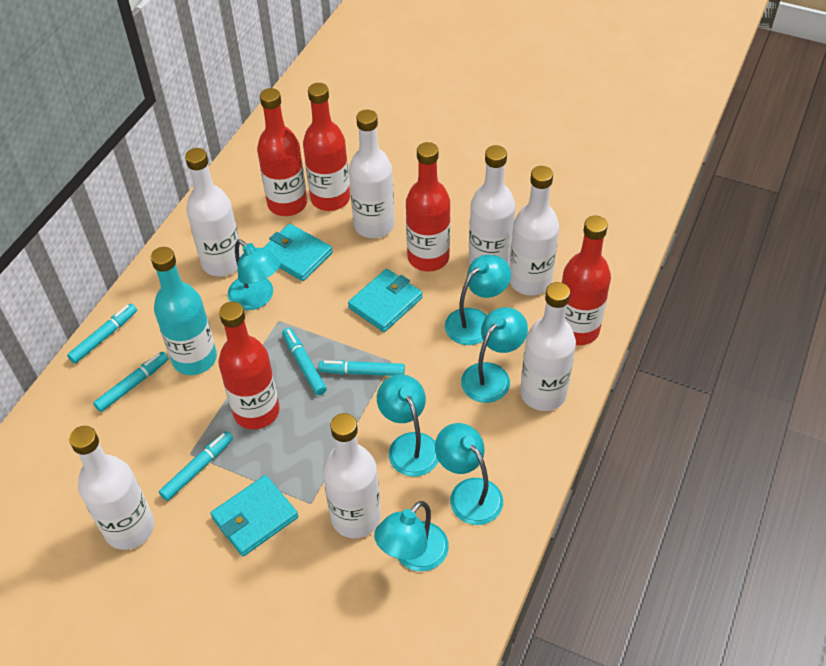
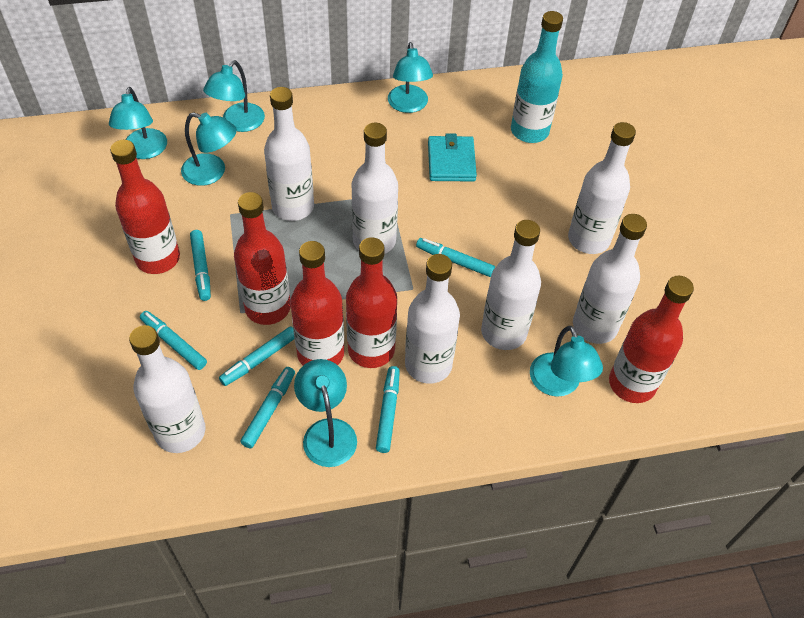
turquoise marker: [67,304,137,364] [93,352,169,412] [159,431,233,501] [282,328,327,395] [318,360,405,376] = 5 -> [140,311,207,370] [190,230,211,301] [219,326,294,386] [240,367,295,448] [376,366,400,453] [416,238,495,277] = 6
turquoise wallet: [210,475,298,556] [263,224,333,281] [348,269,423,332] = 3 -> [428,133,477,182] = 1

